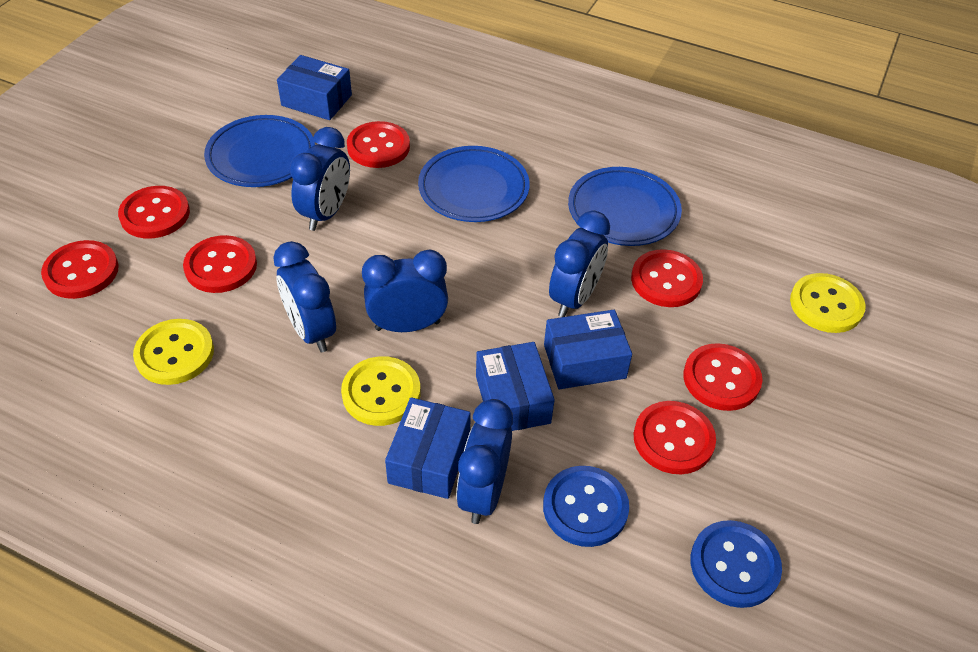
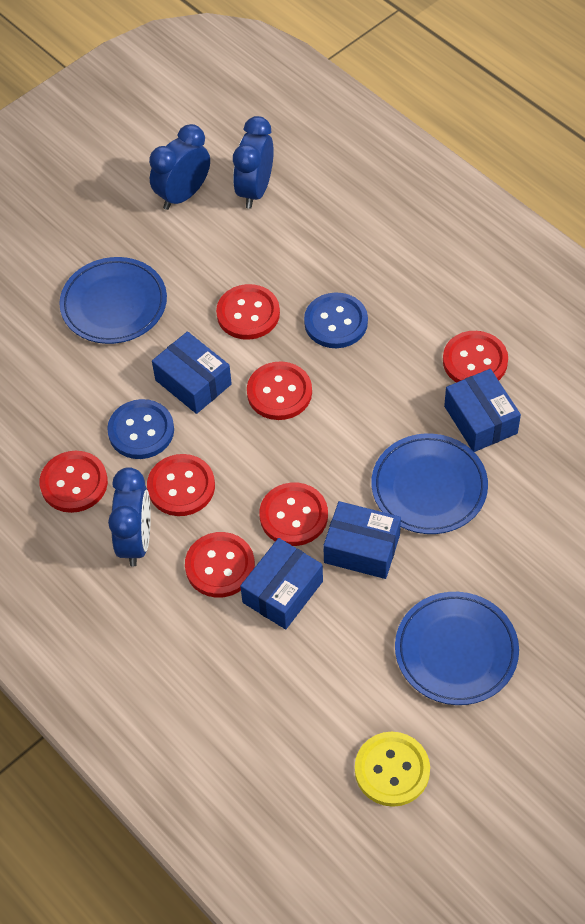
blue clock: [273,241,336,353] [290,127,350,231] [362,250,448,332] [456,399,513,524] [549,211,610,317] = 5 -> [108,467,151,567] [149,124,210,210] [233,116,274,209] = 3
yellow button: [133,319,214,385] [341,356,421,426] [790,273,866,333] = 3 -> [355,732,430,807] = 1

